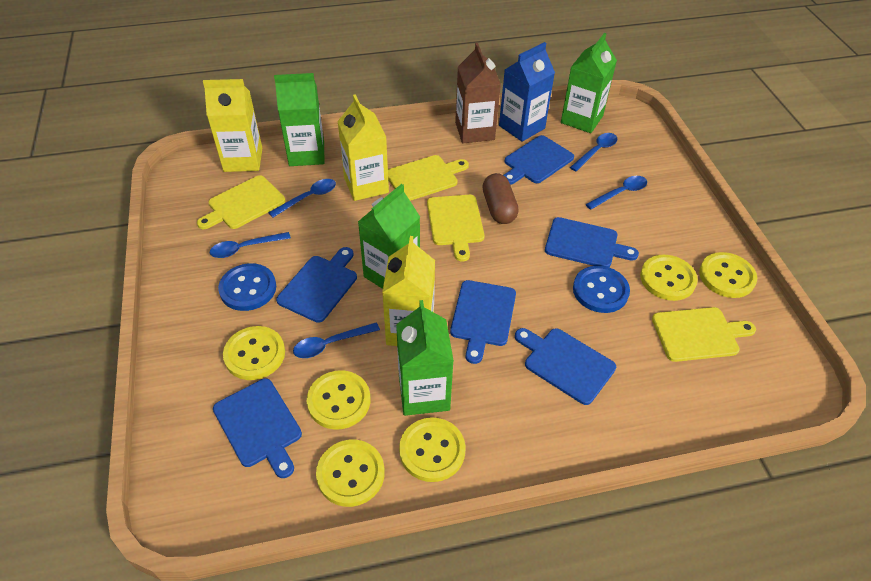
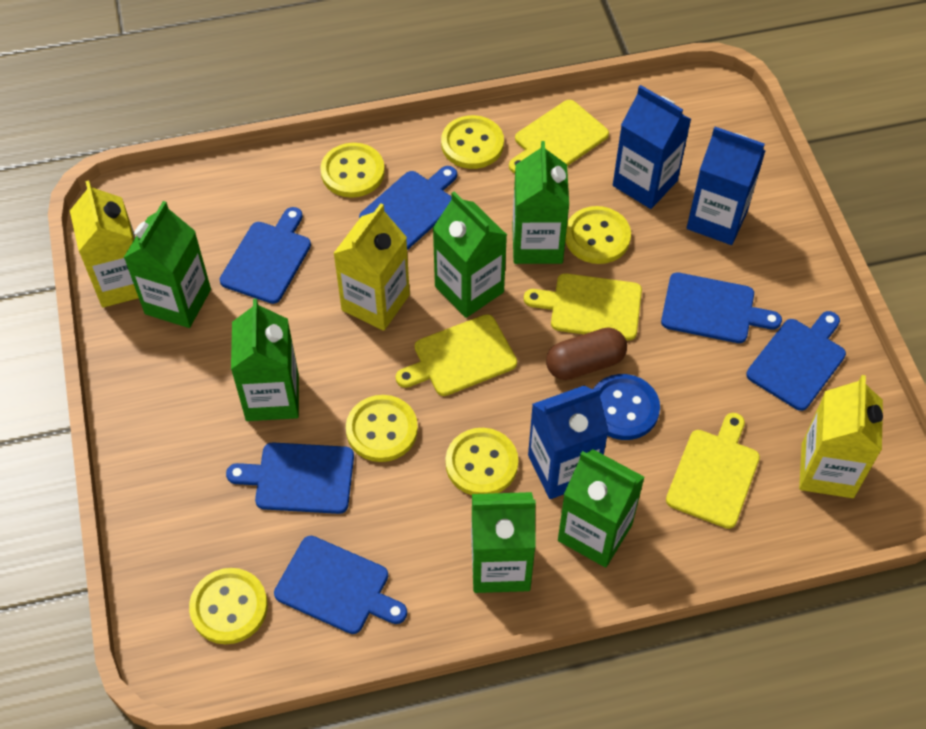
blue button: [218,263,276,311] [573,266,630,313] = 2 -> [593,374,660,440] = 1
blue carton: [499,42,555,142] = 1 -> [528,385,609,499] [613,85,691,209] [687,127,766,245] = 3
blue spoon: [210,232,291,258] [269,179,336,218] [293,322,380,358] [570,133,617,171] [586,176,647,210] = 5 -> none = 0
brown carton: [455,43,501,144] = 1 -> none = 0
green carton: [274,73,325,166] [358,184,420,289] [396,300,454,416] [561,33,617,133] = 4 -> [124,201,211,328] [231,299,299,421] [432,191,507,318] [471,492,536,593] [512,141,569,264] [558,449,645,568] = 6

